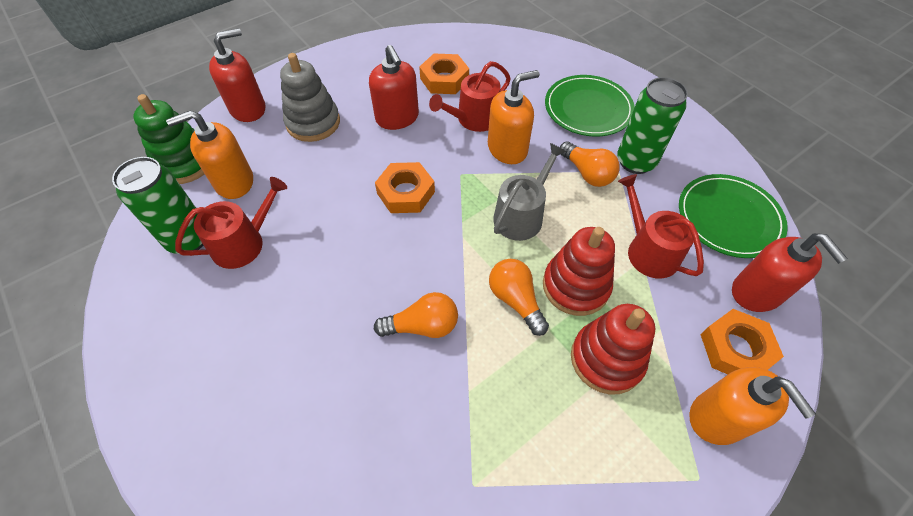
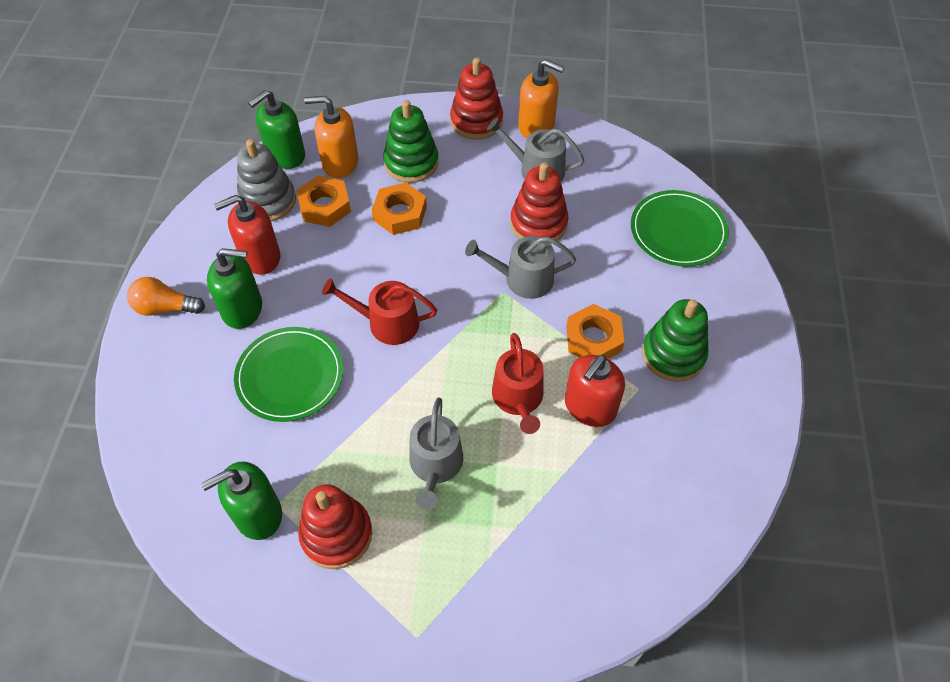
green can: [112,157,203,254] [617,77,688,174] = 2 -> none = 0
green soap dispenser: none = 0 -> [201,462,282,540] [207,248,262,329] [248,90,305,169] = 3
green stacking toy: [133,94,204,184] = 1 -> [383,100,439,183] [642,299,708,382] = 2
grey watering can: [493,143,566,241] = 1 -> [410,397,463,510] [465,236,576,299] [487,118,584,181] = 3
orange light bulb: [374,292,458,338] [489,259,549,336] [560,141,620,187] = 3 -> [127,277,205,316] = 1
orange soap dispenser: [166,110,253,199] [488,70,540,164] [689,367,816,445] = 3 -> [304,96,358,178] [518,59,565,138] = 2
red soap dispenser: [209,28,265,122] [369,45,419,130] [732,233,848,312] = 3 -> [214,195,280,275] [565,355,625,427] = 2
red stacking toy: [543,227,615,316] [571,304,655,395] = 2 -> [298,484,372,569] [450,58,503,140] [510,163,569,244] = 3
red watering can: [175,177,287,269] [429,61,511,132] [618,174,704,279] = 3 -> [322,278,437,345] [492,333,543,434] = 2

